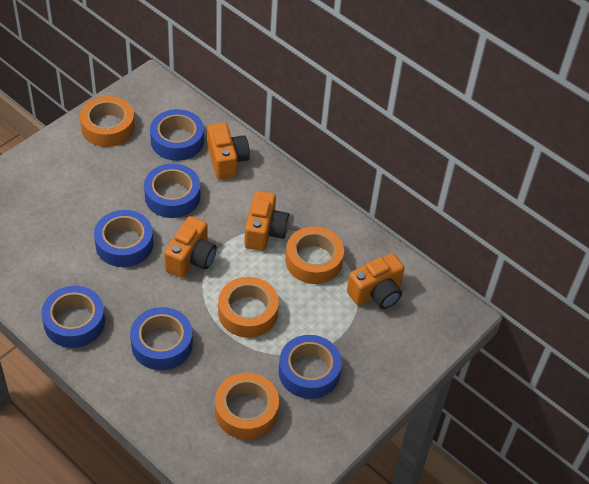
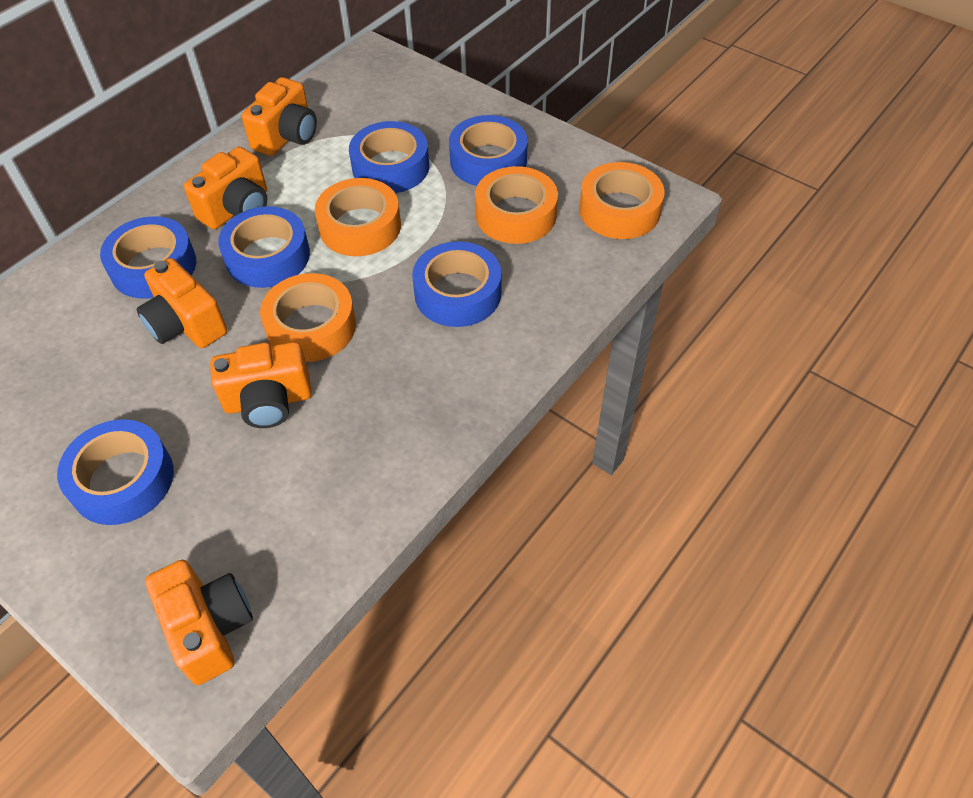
orange camera: [164,216,217,278] [207,123,250,180] [244,191,289,251] [347,253,405,309] = 4 -> [136,258,227,348] [145,560,253,685] [184,146,267,229] [210,342,312,428] [242,77,317,156] = 5

